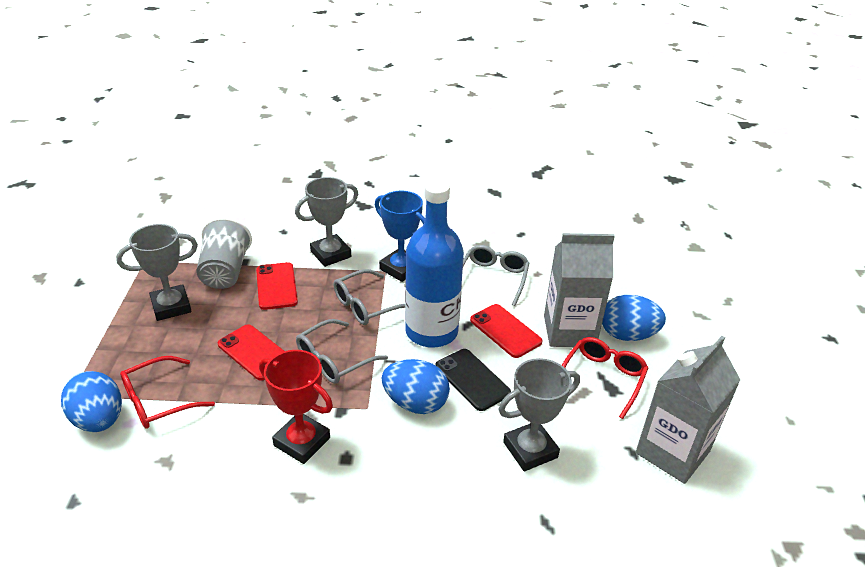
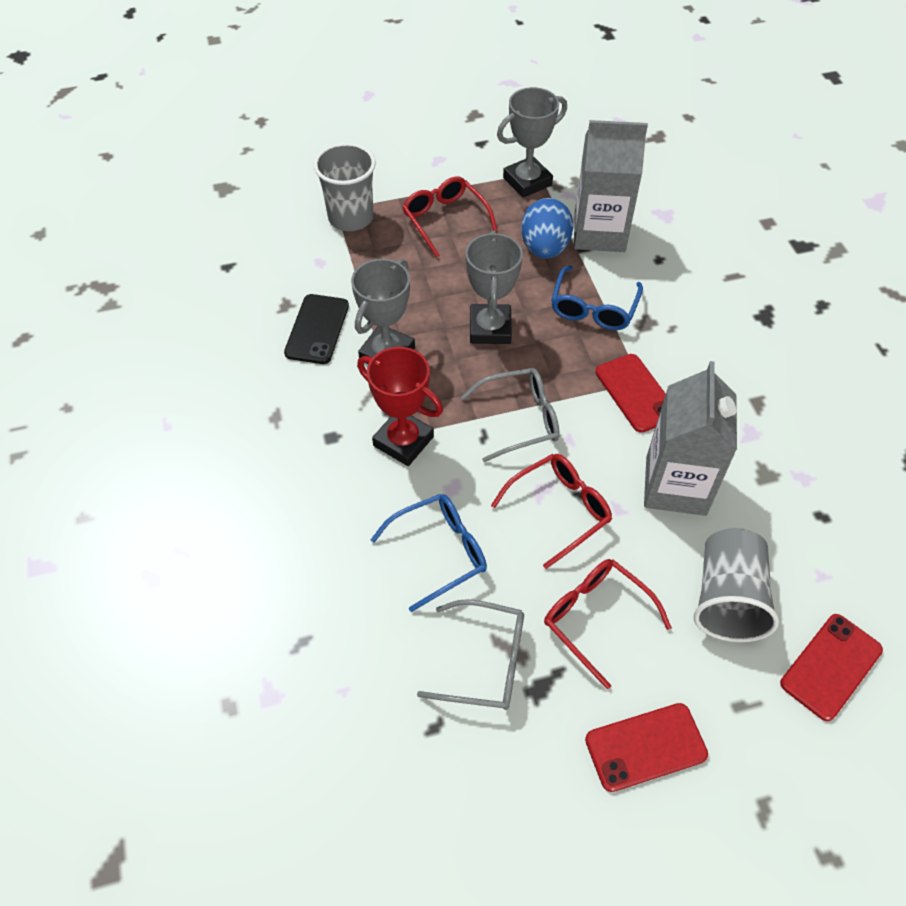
blue bottle: [405,180,464,348] = 1 -> none = 0
blue egg: [61,371,122,432] [382,359,450,414] [602,295,666,341] = 3 -> [521,198,573,259] = 1
blue glasses: none = 0 -> [371,494,487,612] [551,266,643,330] = 2
blue trophy: [375,191,425,282] = 1 -> none = 0
grey cup: [196,218,252,289] = 1 -> [314,143,376,231] [694,528,779,642] = 2
grey glasses: [296,319,388,384] [333,269,405,325] [463,245,529,306] = 3 -> [417,599,524,710] [461,368,560,462] = 2
red glasses: [120,356,215,429] [562,337,648,419] = 2 -> [402,177,498,258] [491,454,612,569] [544,559,672,689] = 3

